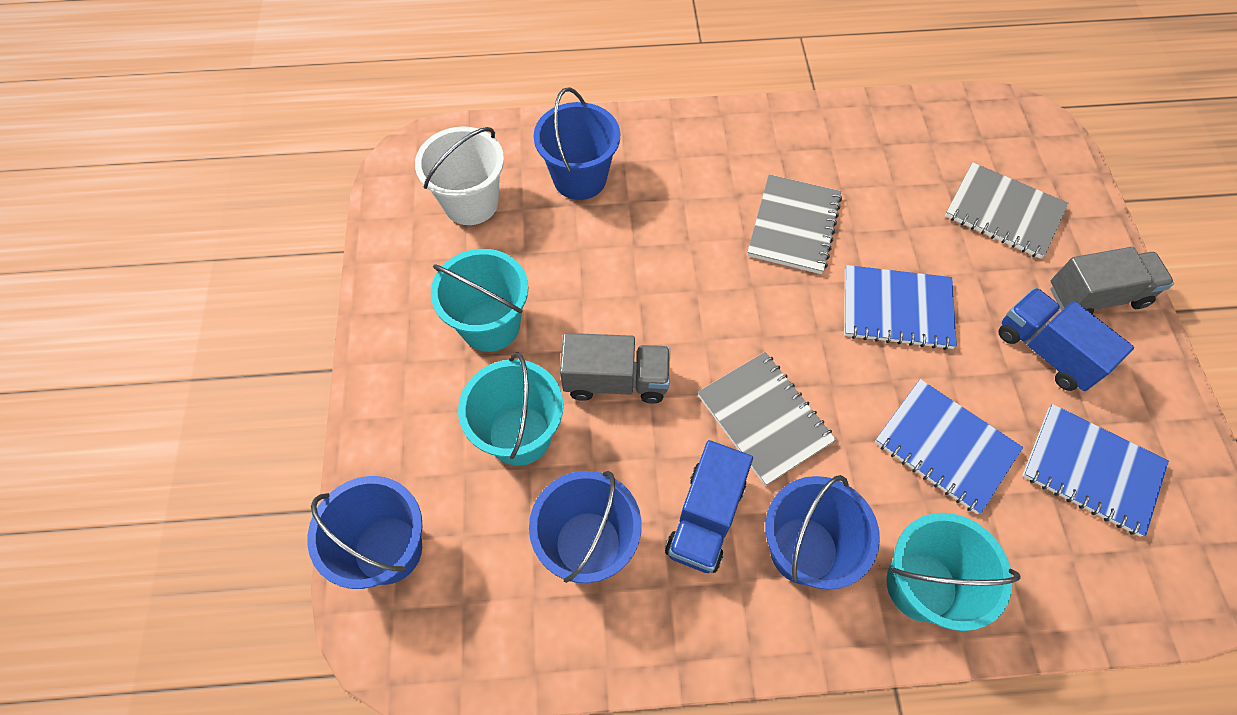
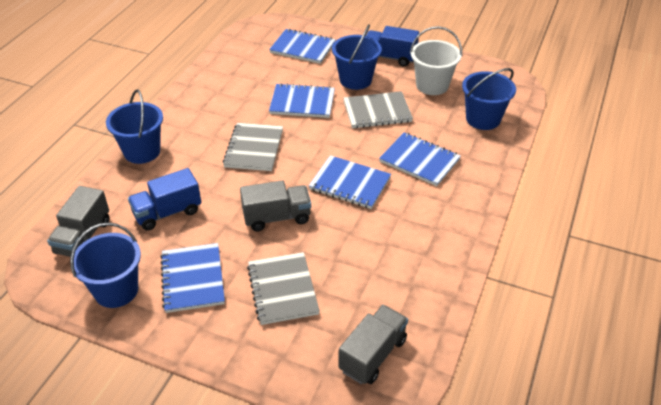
blue notebook: [844,265,957,350] [875,379,1023,514] [1022,404,1169,537] = 3 -> [160,243,225,313] [269,29,336,64] [269,83,335,118] [309,155,391,209] [379,133,461,186] = 5
grey truck: [560,333,670,404] [1050,247,1174,314] = 2 -> [47,186,110,257] [240,180,311,231] [338,305,408,384] = 3
turquoise bucket: [431,249,528,352] [458,352,563,466] [887,513,1021,631] = 3 -> none = 0

